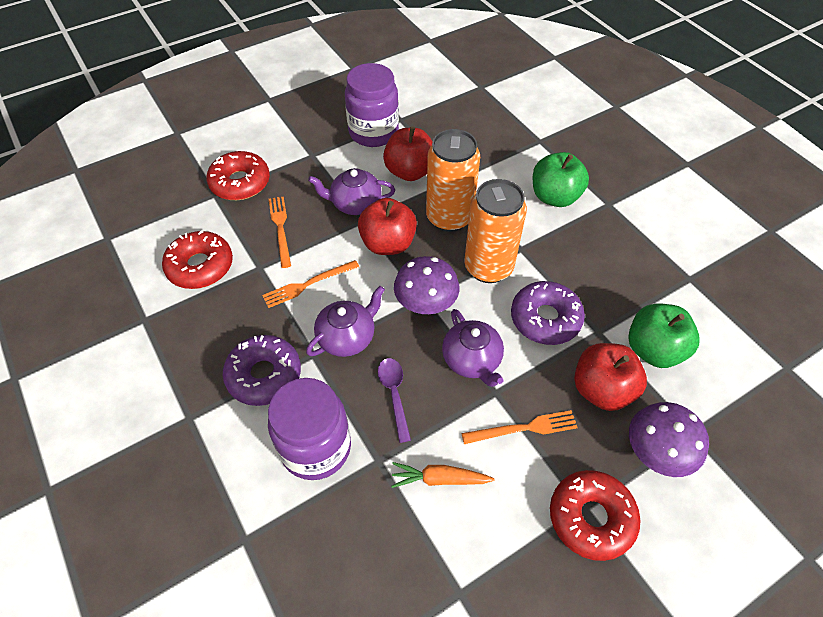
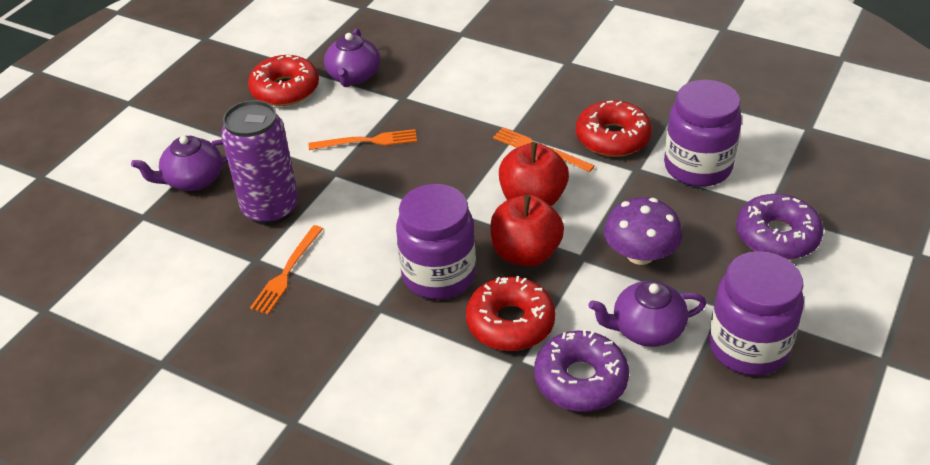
green apple: [533,152,589,207] [628,304,700,368] = 2 -> none = 0
orange can: [426,129,480,232] [464,179,527,283] = 2 -> none = 0
orange carrot: [391,462,495,488] = 1 -> none = 0
purple can: none = 0 -> [221,100,298,225] = 1
purple jar: [268,378,351,480] [345,63,399,147] = 2 -> [396,184,476,300] [664,80,742,187] [709,251,804,376] = 3
purple mushroom: [394,256,459,314] [629,402,709,477] = 2 -> [604,197,682,265] = 1
purple spoon: [378,358,411,443] = 1 -> none = 0
red apple: [358,198,417,255] [383,126,433,181] [574,343,647,411] = 3 -> [490,195,564,267] [499,142,569,206] = 2

